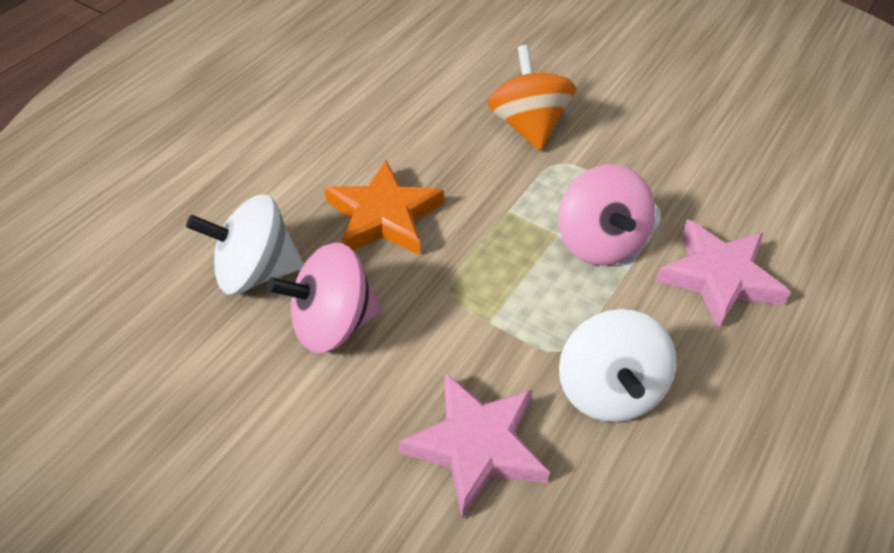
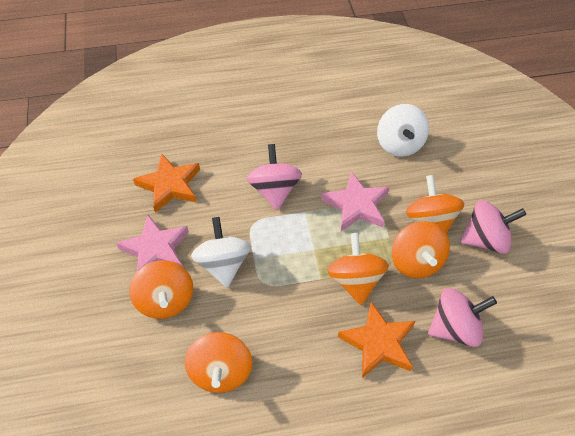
orange spinning top: [487,45,576,151] = 1 -> [129,260,193,319] [185,332,252,393] [327,233,389,305] [392,221,450,278] [406,175,464,233] = 5
orange star: [324,160,444,255] = 1 -> [133,153,200,213] [338,302,415,378] = 2
pink spinning top: [267,242,382,353] [558,165,656,266] = 2 -> [246,144,302,211] [428,288,497,347] [460,200,526,254] = 3

